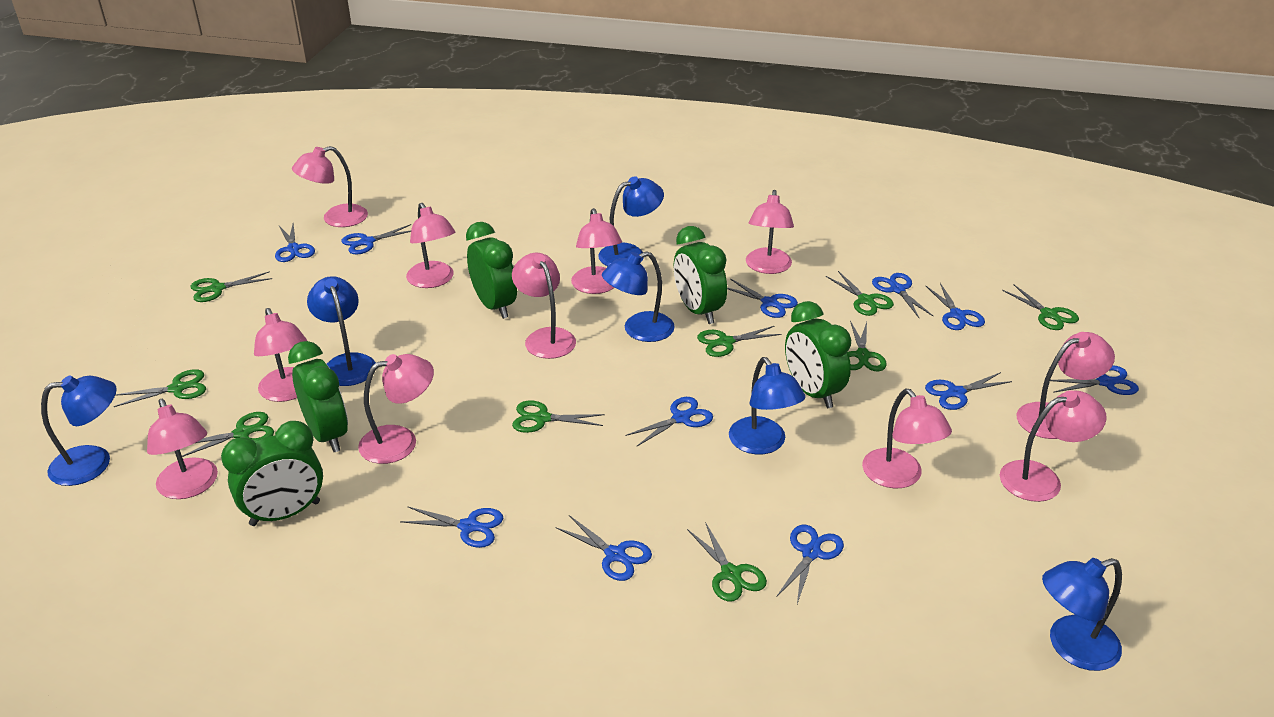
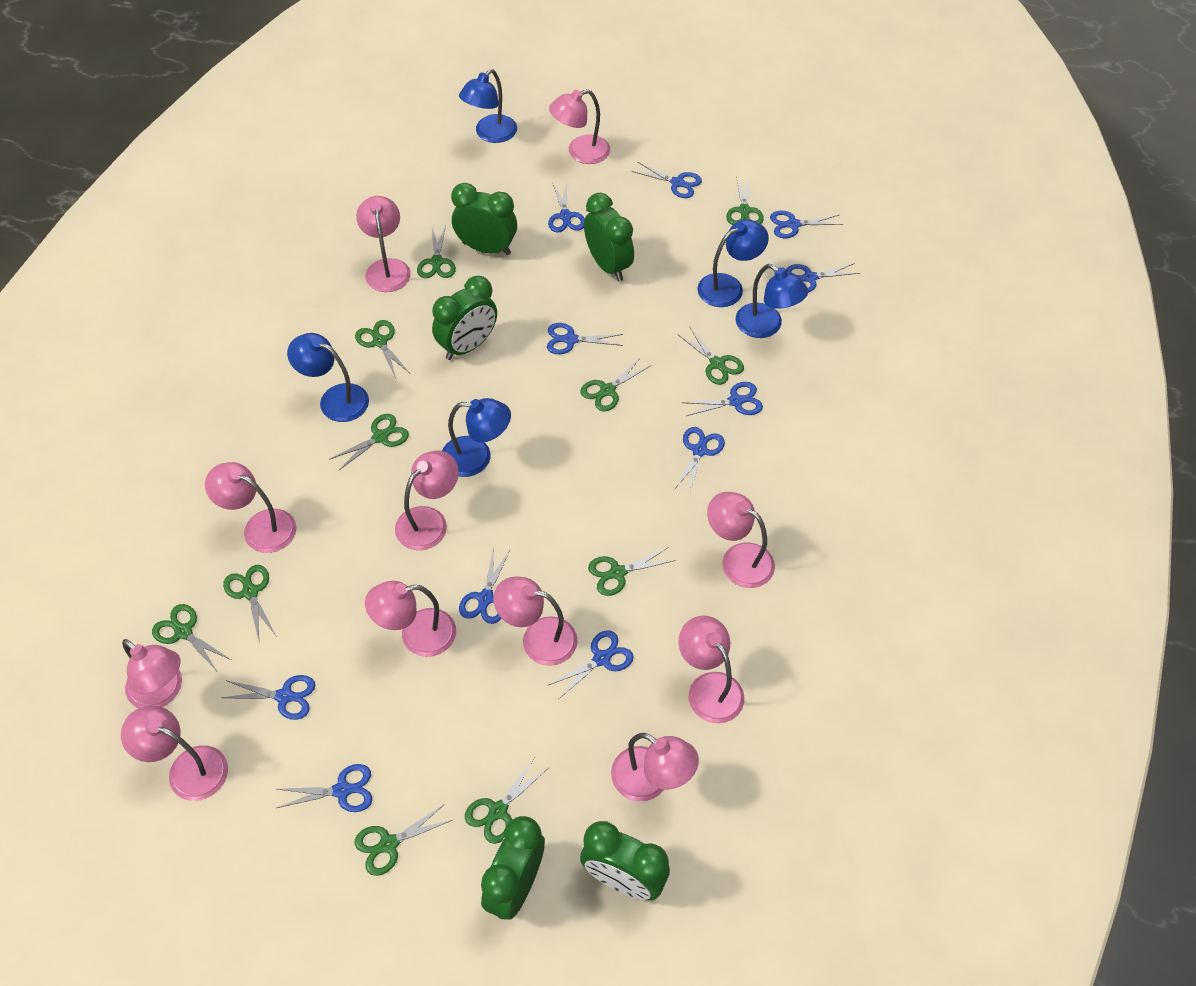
blue lamp: [41,376,117,486] [307,276,376,386] [598,176,664,266] [602,251,675,342] [729,357,805,455] [1042,558,1122,671] = 6 -> [287,333,369,422] [442,398,511,477] [459,69,517,143] [697,220,769,307] [736,264,809,338] = 5
green scissors: [114,369,206,407] [182,412,274,457] [190,271,272,302] [512,401,605,433] [687,522,767,601] [697,326,781,357] [826,271,894,316] [848,321,887,372] [1002,284,1079,330] = 9 -> [152,604,231,671] [223,565,277,641] [329,414,409,471] [355,320,410,378] [355,804,452,876] [417,225,456,278] [465,758,548,844] [580,357,652,411] [588,547,676,596] [679,328,744,385] [726,176,764,225] = 11

